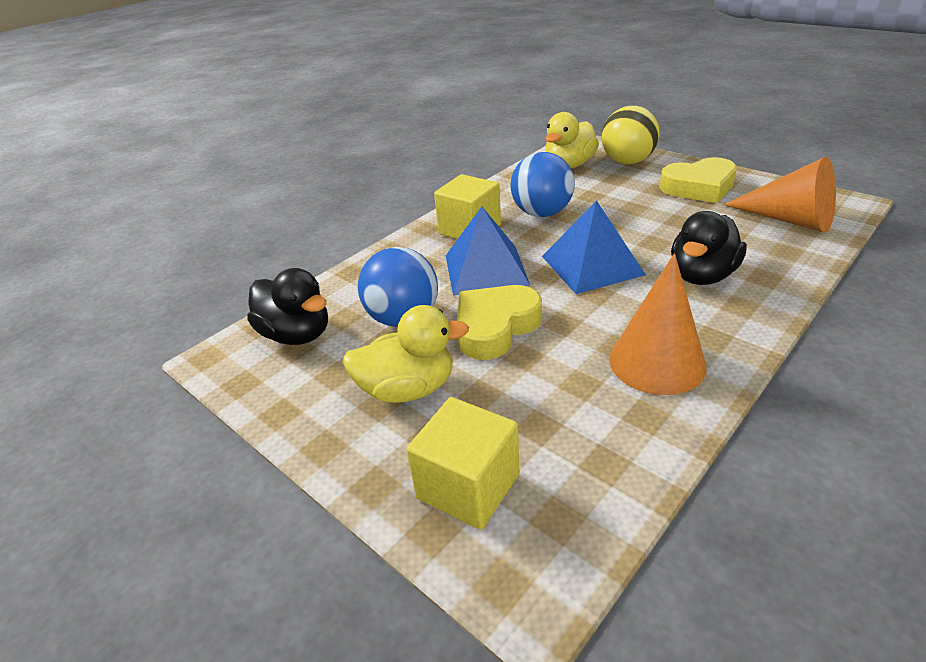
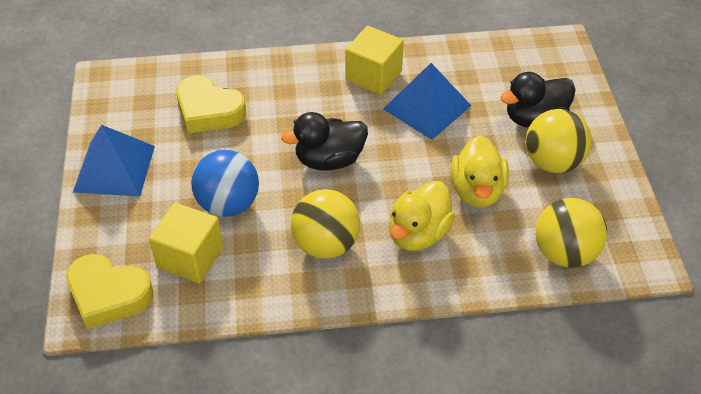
blue ball: [358,247,438,327] [511,152,575,217] = 2 -> [191,150,259,217] = 1
orange cone: [609,253,706,395] [723,157,836,232] = 2 -> none = 0
yellow ball: [602,106,660,164] = 1 -> [291,189,360,259] [526,109,592,173] [535,198,607,268] = 3

